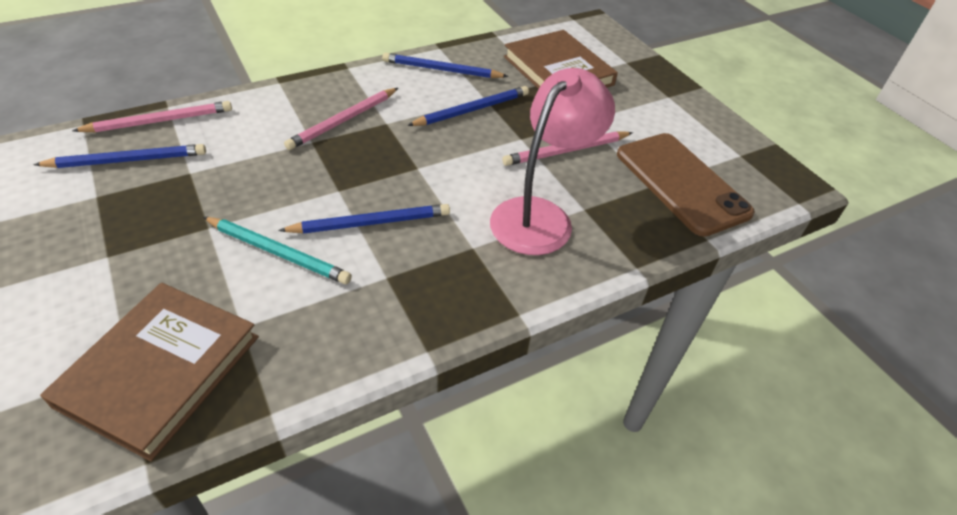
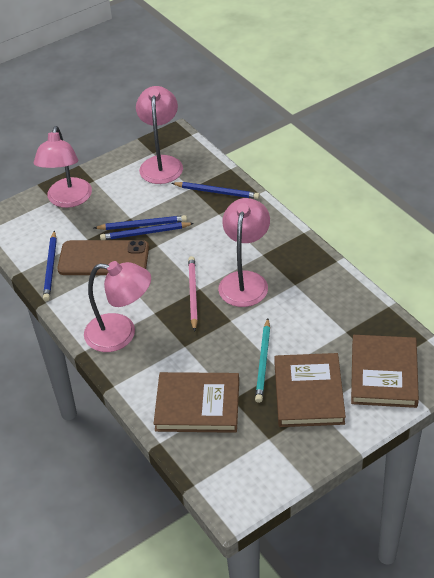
brown book: [40,283,259,461] [504,30,618,89] = 2 -> [154,372,239,433] [274,353,346,427] [351,335,419,408] = 3
pink lamp: [490,68,615,255] = 1 -> [34,126,92,208] [84,261,151,352] [136,86,183,184] [218,198,270,307] = 4
pink pencil: [72,101,232,132] [284,88,398,150] [502,131,633,166] = 3 -> [188,256,198,332] = 1

